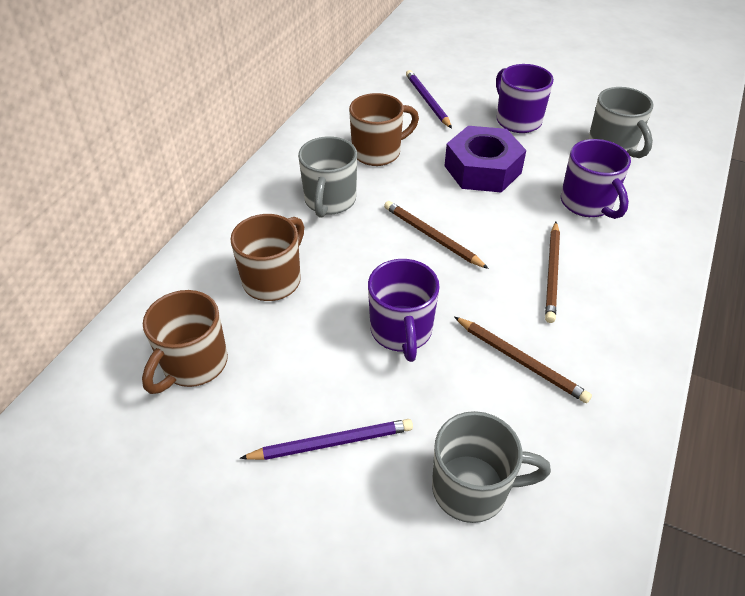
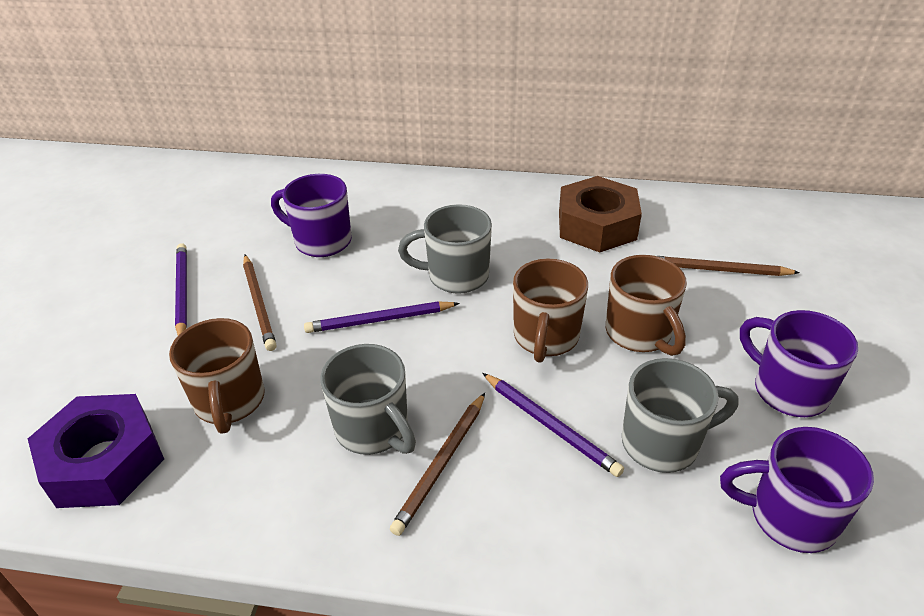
brown nut: none = 0 -> [559,176,642,252] = 1
purple pencil: [240,419,413,460] [406,70,452,128] = 2 -> [175,243,187,335] [304,301,460,333] [482,373,624,477] = 3

